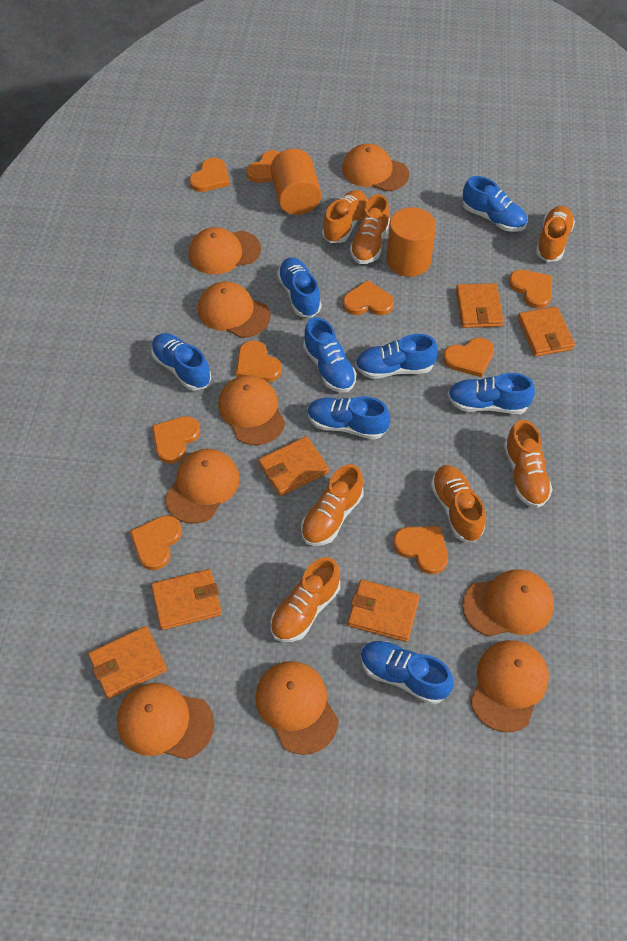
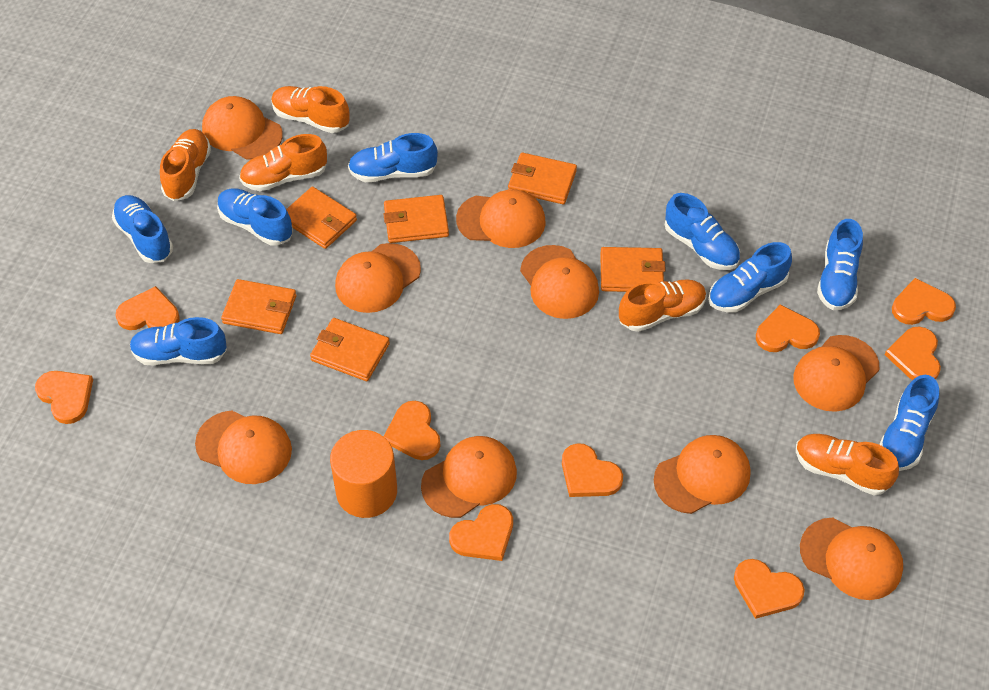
orange cylinder: [270,149,321,215] [387,207,436,277] = 2 -> [330,430,397,518] = 1
orange shoe: [270,557,340,642] [301,464,364,546] [322,190,367,243] [350,194,390,264] [431,465,486,542] [504,420,553,508] [536,206,575,262] = 7 -> [160,129,211,201] [239,134,327,191] [271,86,350,133] [619,279,707,332] [796,434,899,495] = 5

